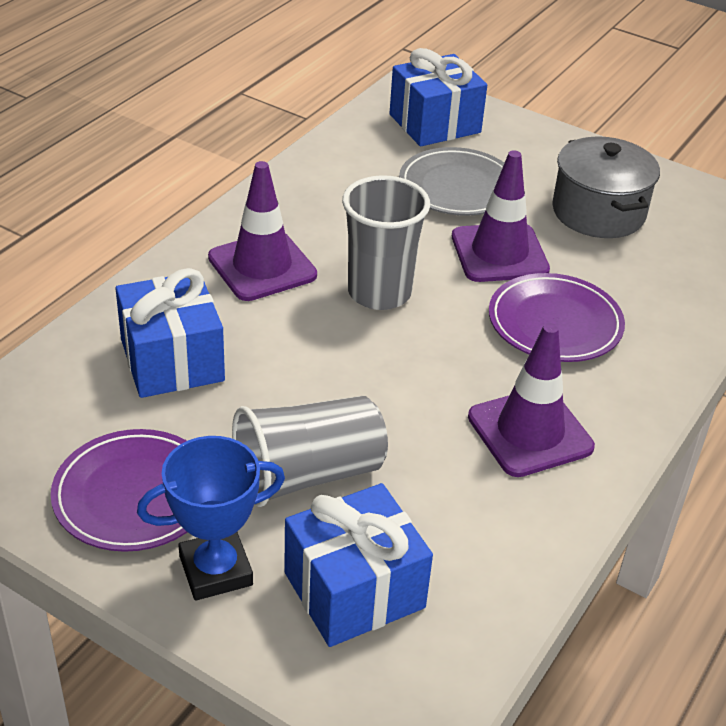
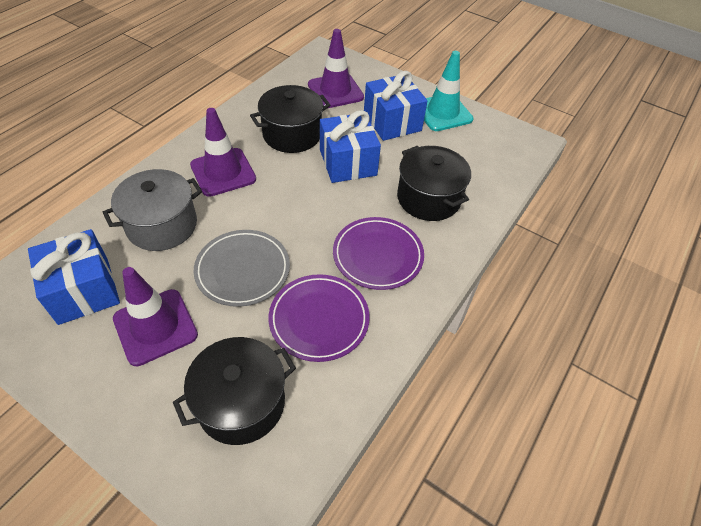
black pot: none = 0 -> [173,337,296,445] [250,85,331,153] [397,146,471,221] = 3
blue trophy: [137,436,285,601] = 1 -> none = 0
grey cup: [232,396,388,507] [342,175,430,310] = 2 -> none = 0
turquoise traffic cone: none = 0 -> [424,51,474,131] = 1

